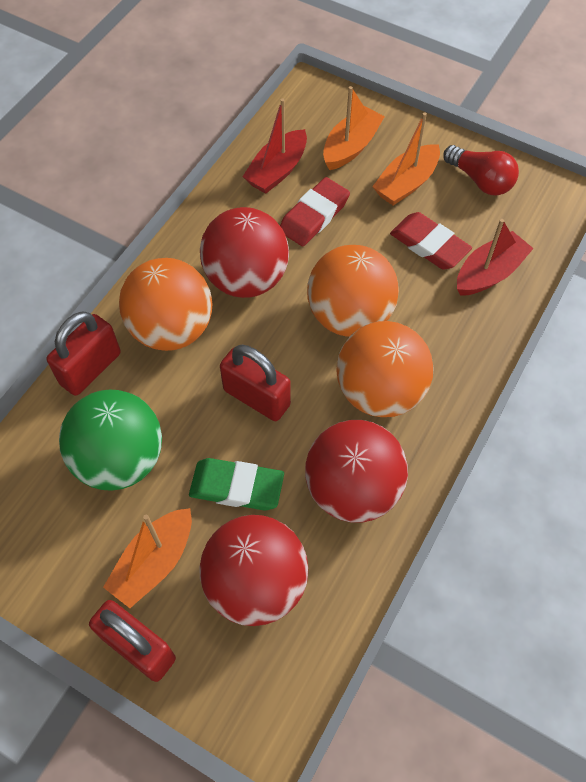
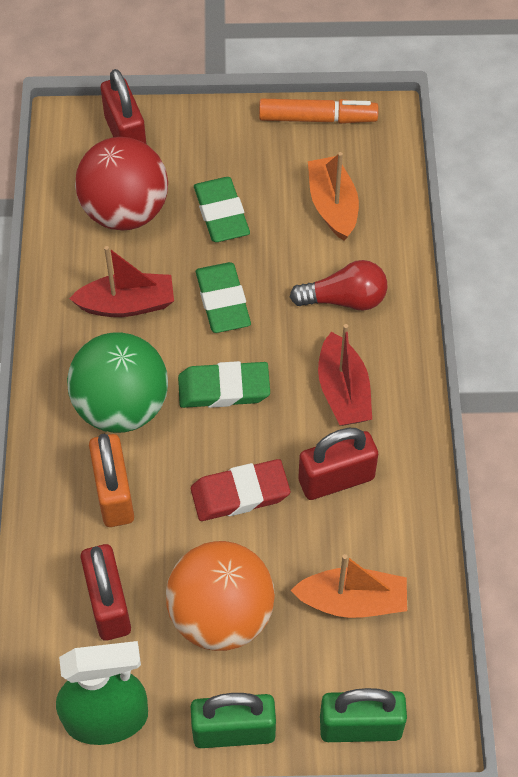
green eraser: [189,458,284,511] = 1 -> [178,361,270,408] [194,177,250,242] [196,262,251,333] = 3
green padlock: none = 0 -> [191,693,276,748] [320,688,407,742] = 2
green spray bottle: none = 0 -> [56,641,148,745] = 1
orange ball: [119,258,213,351] [307,245,399,337] [336,321,434,417] = 3 -> [166,541,275,651] = 1
orange boat: [103,508,192,608] [323,86,385,170] [372,112,440,205] = 3 -> [291,554,407,618] [308,152,359,241] = 2
orange marker: none = 0 -> [259,99,379,124] = 1
orange padlock: none = 0 -> [89,433,134,527] = 1
red ball: [199,515,308,626] [200,207,289,298] [305,420,408,523] = 3 -> [75,137,168,230] = 1
red eraser: [280,177,350,246] [390,212,472,269] = 2 -> [191,459,290,521] = 1

